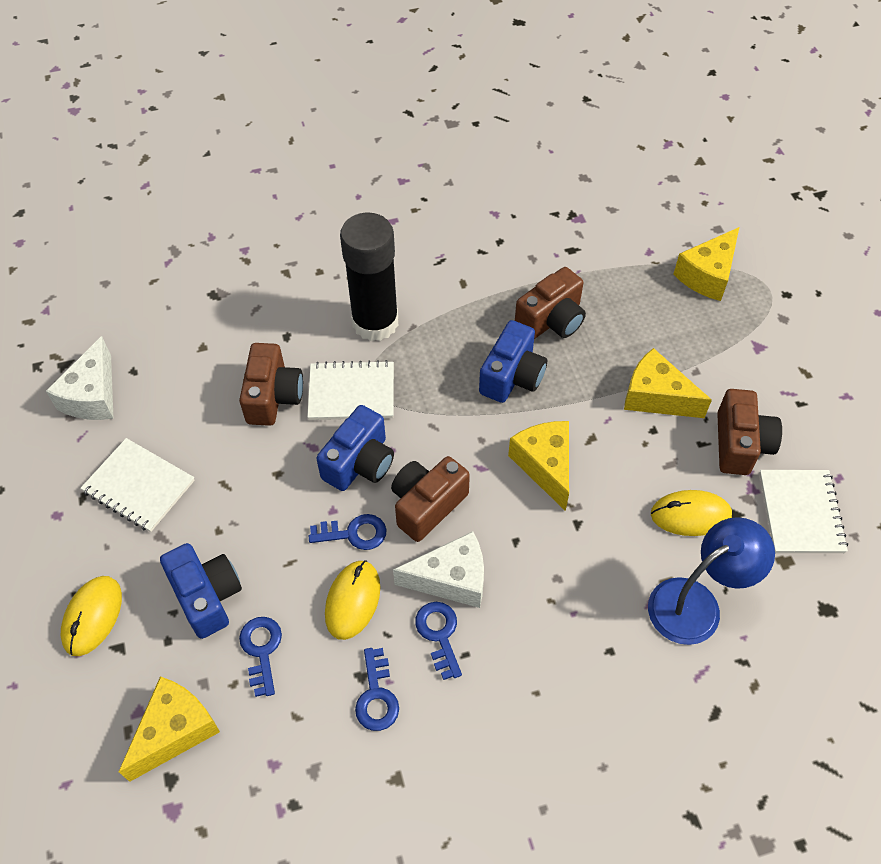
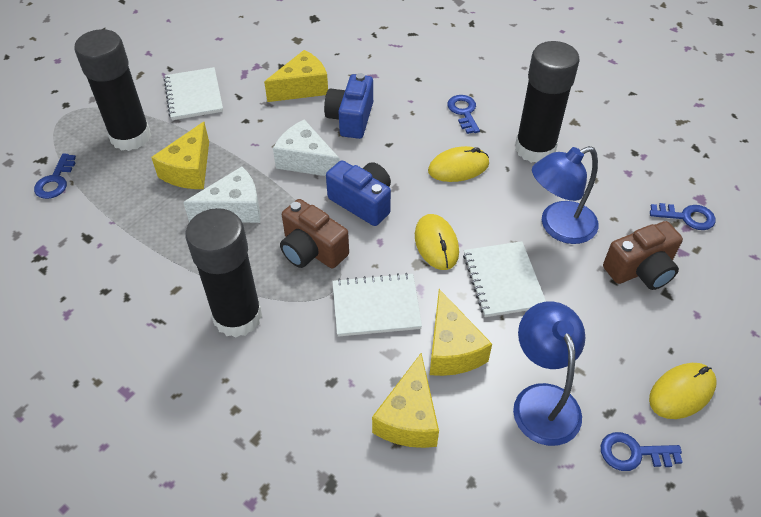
black glue stick: [340,213,399,341] = 1 -> [75,29,151,151] [185,208,262,337] [515,41,580,163] = 3
blue camera: [160,543,242,639] [316,405,394,491] [479,320,547,403] = 3 -> [324,73,373,139] [326,160,391,226] = 2
blue lamp: [648,517,775,645] = 1 -> [513,301,585,446] [532,146,599,244] = 2
brown camera: [239,343,303,426] [391,456,470,542] [515,267,586,339] [717,389,782,475] = 4 -> [280,199,349,268] [603,221,683,290] = 2

